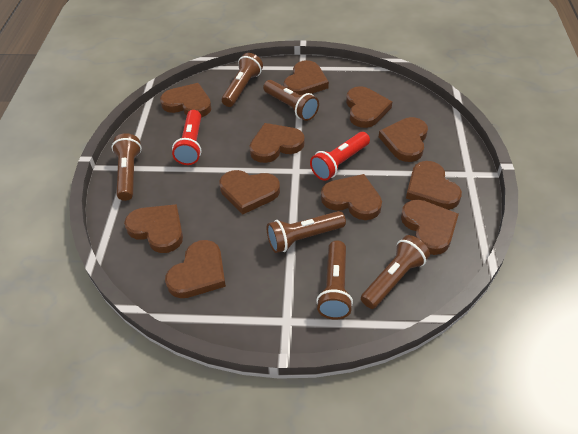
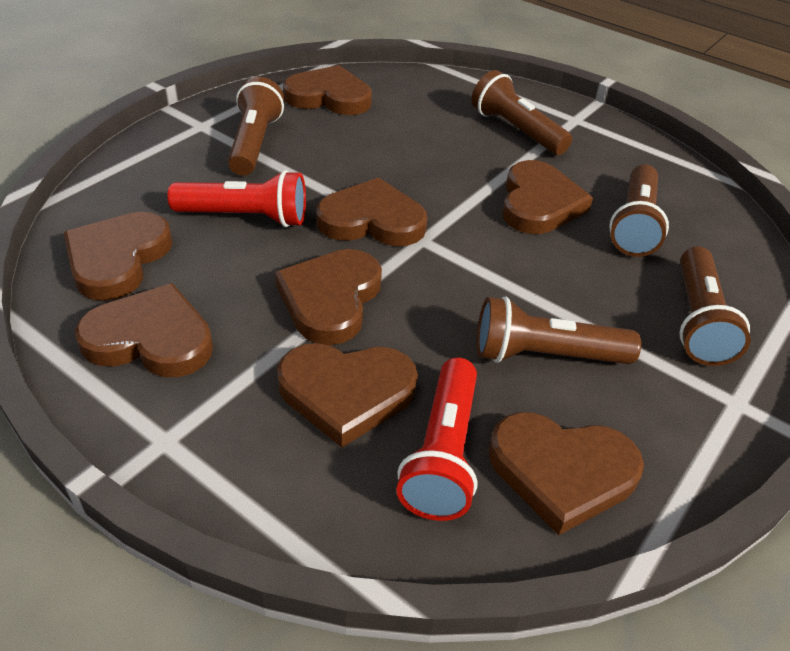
brown flashlight: [112,133,142,201] [222,53,263,107] [263,80,319,121] [267,211,346,253] [316,241,353,320] [361,235,430,309] = 6 -> [228,77,284,176] [472,70,572,155] [477,296,641,364] [609,165,669,257] [679,246,750,366] = 5
brown heart: [124,204,183,253] [160,83,212,117] [165,240,226,298] [219,170,280,214] [249,123,305,163] [284,60,329,95] [321,174,382,220] [346,86,392,128] [379,117,428,162] [401,200,459,255] [406,161,462,210] = 11 -> [64,212,173,301] [75,283,213,377] [275,249,382,345] [277,343,418,447] [283,65,372,115] [316,177,428,246] [489,412,644,535] [502,160,593,234] = 8

